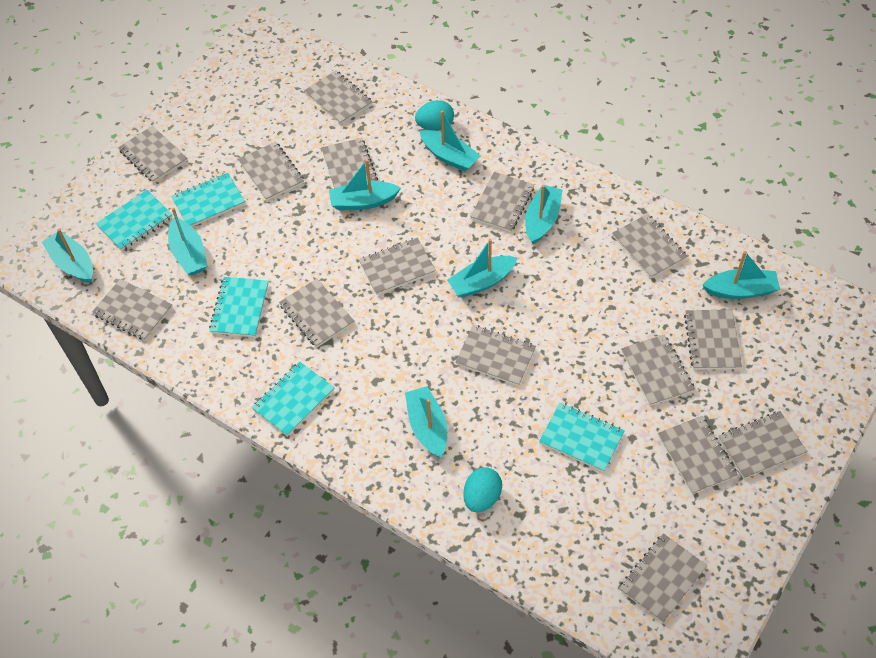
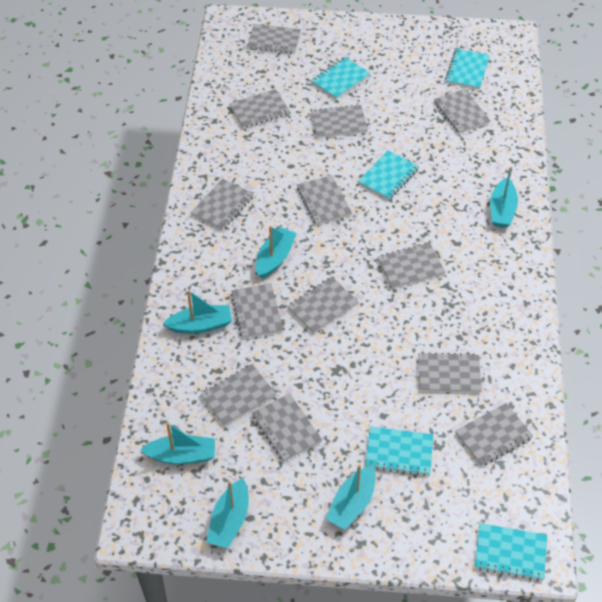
grey notebook: [92,279,173,340] [118,126,188,183] [238,142,304,201] [279,279,354,347] [304,71,373,124] [321,138,378,188] [359,238,436,295] [456,325,536,386] [470,172,534,232] [612,214,688,278] [619,533,707,623] [621,334,695,406] [658,416,738,495] [684,309,742,370] [718,411,807,479] = 15 -> [191,179,253,231] [201,364,276,426] [229,89,290,129] [231,283,283,339] [247,24,301,54] [252,393,322,462] [287,277,358,334] [297,175,352,225] [311,104,368,138] [378,243,445,289] [418,352,482,393] [434,89,490,134] [455,403,533,466] = 13
turquoise boat: [42,229,93,283] [168,208,208,275] [329,159,401,211] [405,386,447,458] [420,110,480,172] [447,239,518,298] [525,185,562,244] [702,251,780,299] = 8 -> [140,422,215,465] [163,290,232,334] [206,479,249,549] [256,226,297,279] [326,465,376,530] [490,167,518,228] = 6
turquoise egg: [415,100,454,131] [463,467,502,513] = 2 -> none = 0

